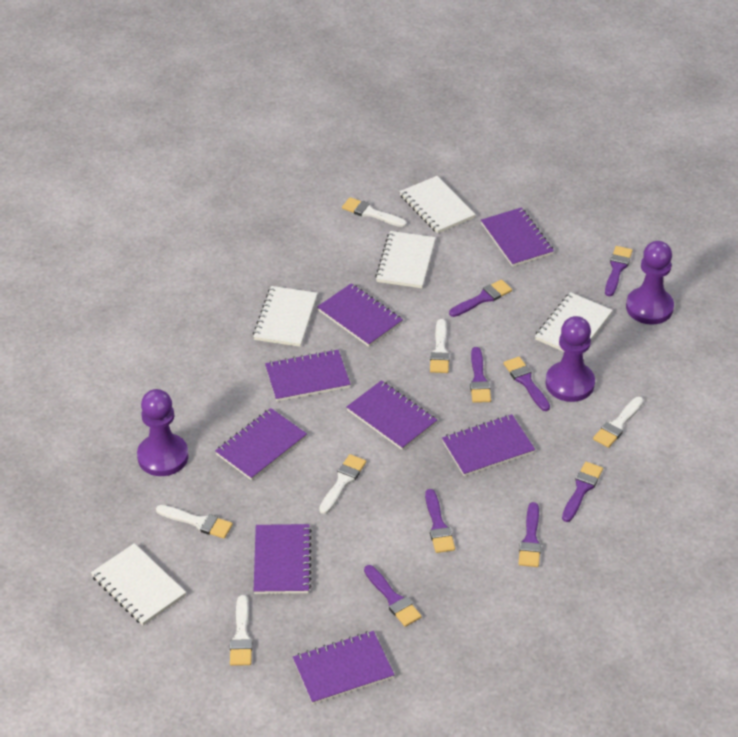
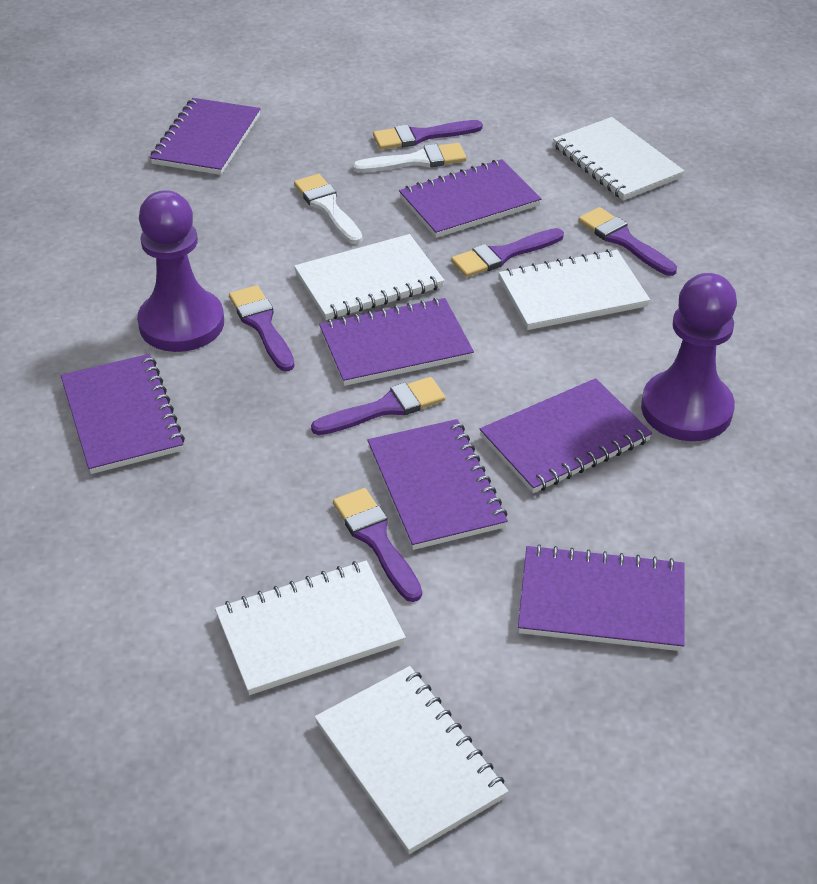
purple brush: [364,565,422,627] [425,489,455,553] [449,280,512,317] [470,347,491,403] [504,357,550,411] [518,502,541,567] [562,462,603,522] [605,246,633,296] = 8 -> [229,285,295,372] [311,377,445,435] [333,488,422,602] [373,120,483,150] [451,228,564,277] [578,207,677,276] = 6
purple notebook: [215,408,307,480] [254,524,312,594] [265,349,351,402] [293,631,394,704] [317,283,403,347] [347,380,437,450] [442,414,535,476] [481,207,554,267] = 8 -> [61,354,185,474] [150,98,260,175] [319,298,474,386] [367,419,508,550] [399,159,542,238] [480,378,652,493] [518,544,685,651] = 7
purple pawn: [137,389,189,476] [545,316,595,402] [626,241,674,325] = 3 -> [137,190,224,352] [641,273,737,441] = 2
white brush: [156,505,233,539] [230,595,252,666] [319,454,366,514] [342,197,407,227] [430,319,450,373] [593,397,644,448] = 6 -> [294,174,363,244] [353,143,466,173] = 2

